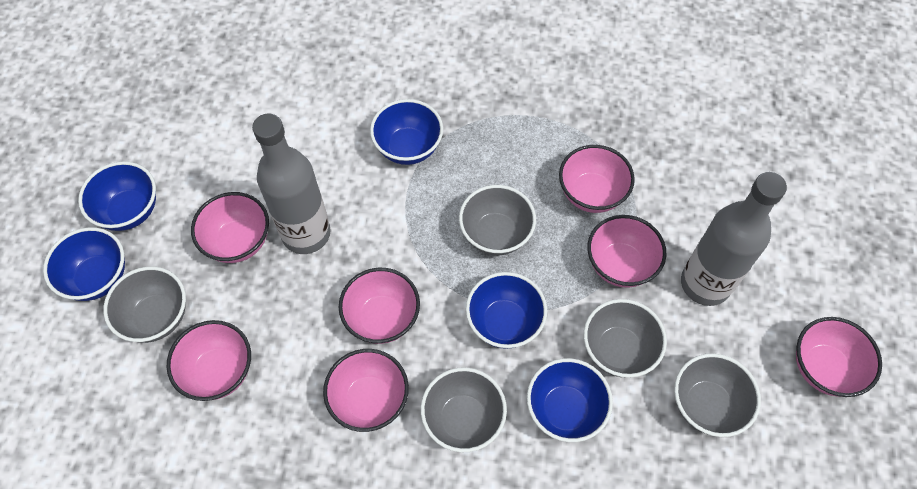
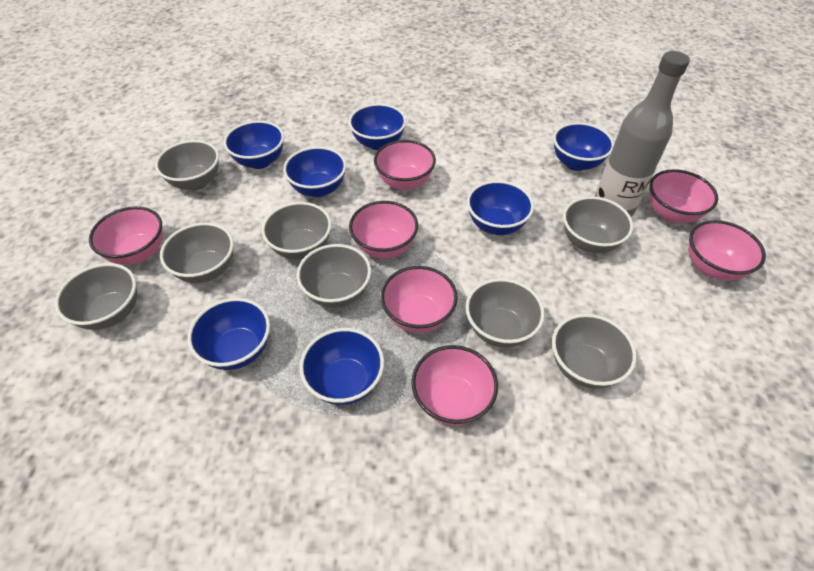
blue bowl: [43,227,125,301] [78,161,156,231] [370,99,443,165] [466,272,547,349] [527,358,613,442] = 5 -> [188,298,270,370] [223,120,284,169] [283,146,346,197] [299,328,384,405] [349,103,406,150] [467,180,534,235] [553,122,614,171] = 7
grey bottle: [252,113,331,254] [681,172,787,306] = 2 -> [595,51,690,217] = 1
grey bowl: [103,267,186,343] [421,367,507,452] [459,185,536,255] [584,299,667,378] [674,353,761,437] = 5 -> [55,263,137,330] [155,140,219,190] [160,223,234,283] [261,202,332,260] [297,244,371,308] [466,278,545,348] [552,314,637,389] [563,196,633,253] = 8

